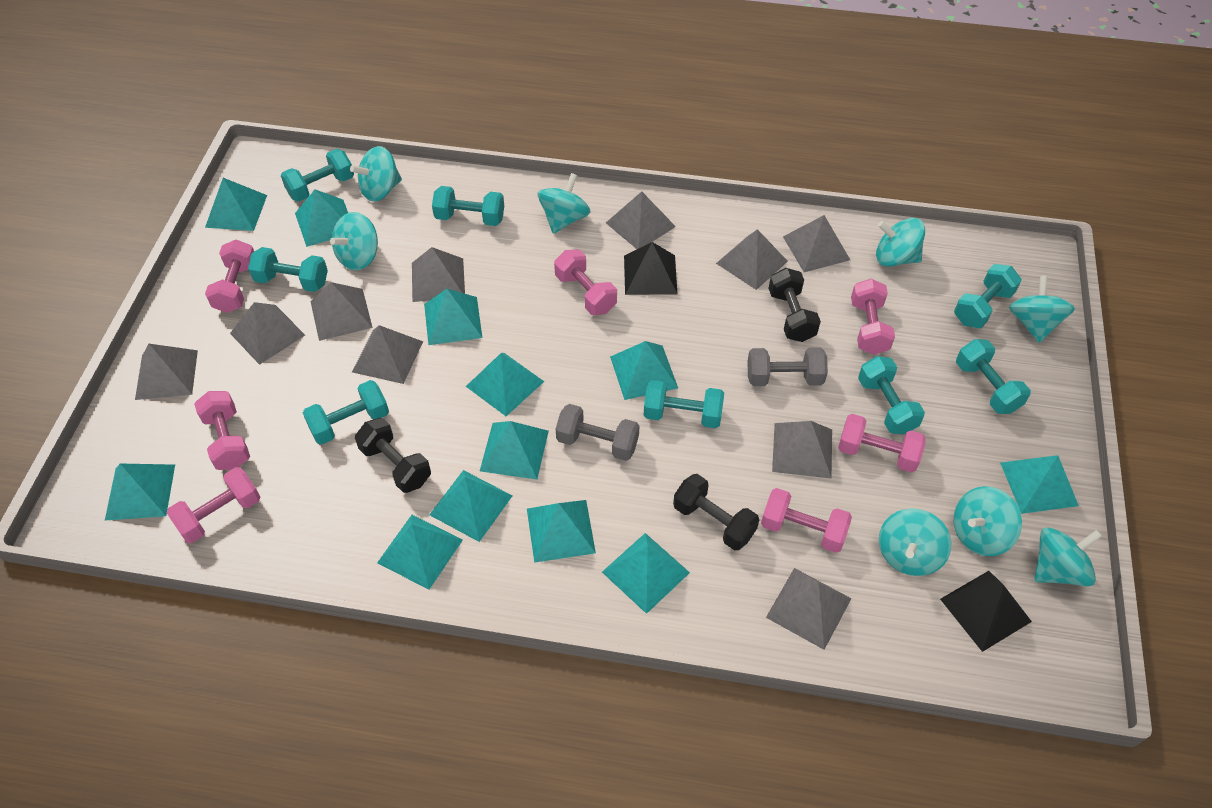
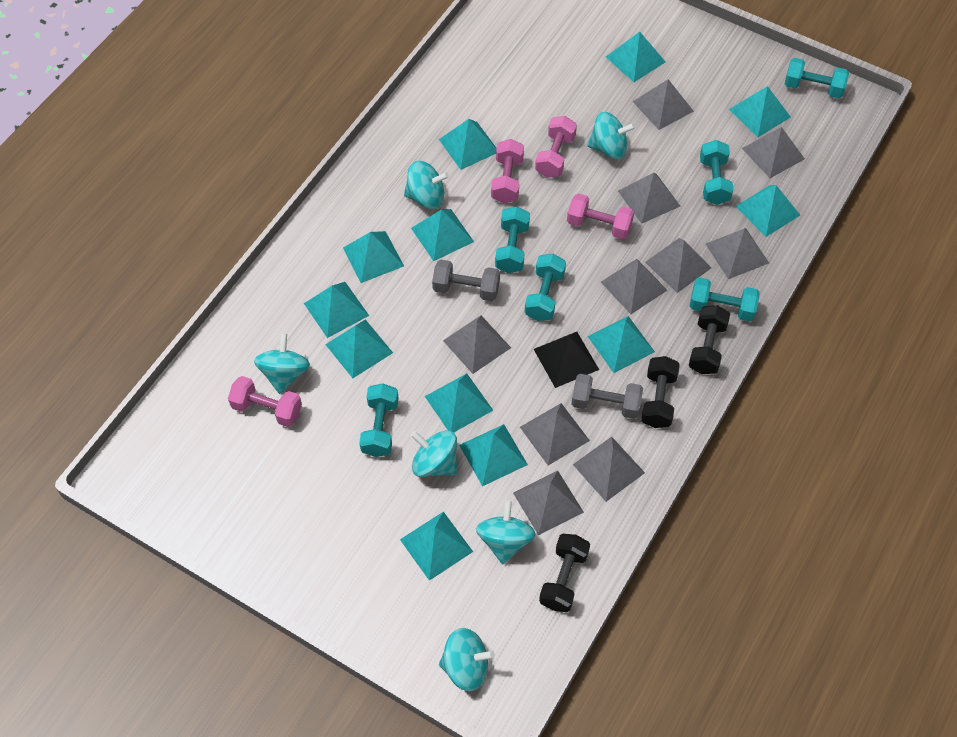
black pyramid: [624,242,677,295] [940,571,1032,652] = 2 -> [534,332,599,388] = 1
pink dumbbell: [167,467,260,543] [194,391,250,470] [205,240,254,313] [554,250,617,315] [761,488,852,553] [838,414,926,473] [851,279,895,355] = 7 -> [228,376,302,427] [491,139,524,203] [535,116,577,178] [567,193,634,239] = 4
turquoise dumbbell: [248,247,328,292] [281,149,354,202] [303,380,389,445] [432,186,504,226] [644,380,724,428] [858,356,925,434] [954,264,1022,328] [956,339,1031,414] = 8 -> [359,383,399,457] [495,206,530,273] [525,254,566,321] [690,277,760,321] [700,140,733,205] [785,58,849,98] = 6
turquoise spinning top: [330,212,378,271] [350,146,402,202] [538,173,590,234] [876,218,925,267] [879,508,952,576] [954,486,1022,556] [1009,275,1075,343] [1034,528,1102,587] = 8 -> [254,333,310,394] [404,161,449,209] [411,430,457,477] [439,628,495,691] [476,500,535,564] [587,112,635,159] = 6

